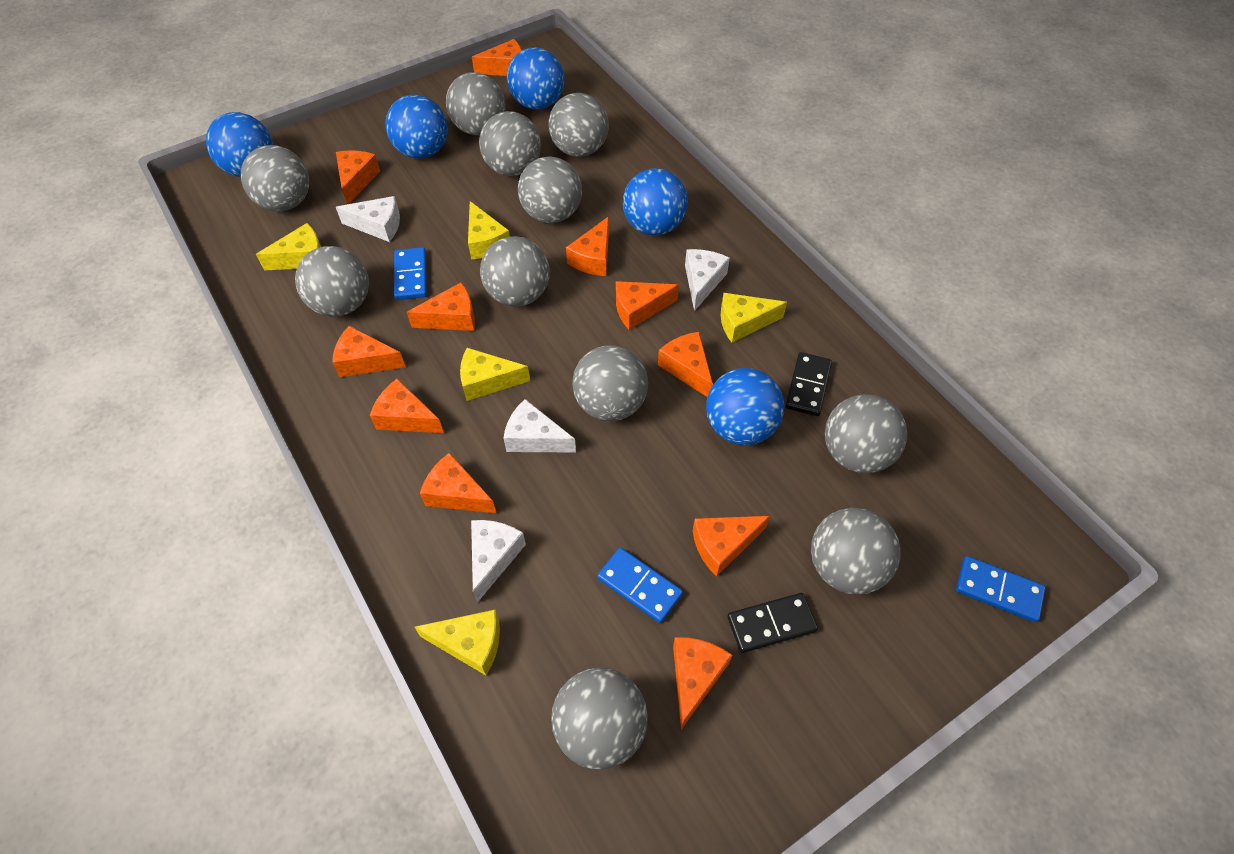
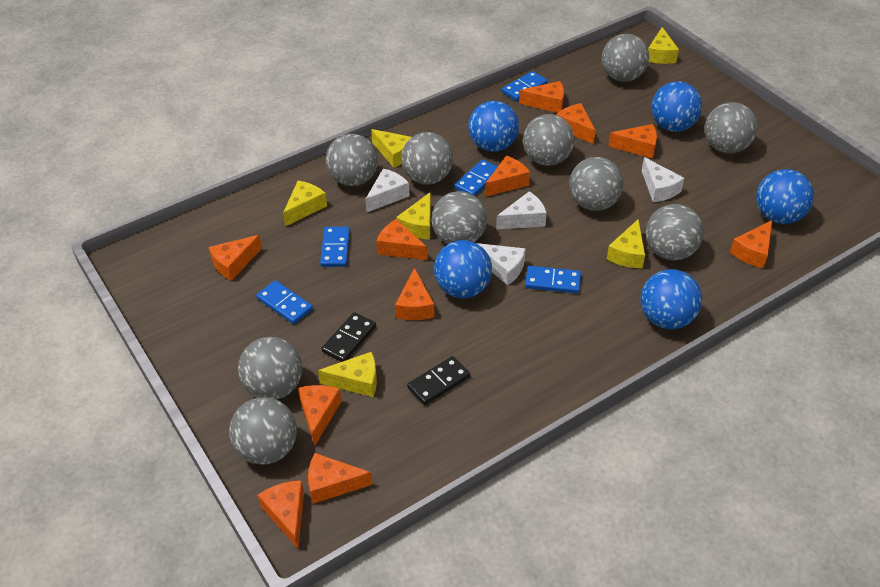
blue domino: [394,247,427,300] [597,548,683,623] [956,556,1046,622] = 3 -> [256,280,313,324] [320,227,350,267] [454,159,498,196] [502,71,548,101] [525,266,581,294] = 5
grey ball: [241,145,309,211] [295,246,369,317] [446,72,506,135] [479,111,541,176] [480,236,550,307] [518,156,582,223] [548,93,609,157] [551,668,648,770] [572,345,648,421] [811,508,901,595] [825,394,907,473] = 11 -> [229,397,297,465] [238,337,302,400] [326,134,378,186] [401,132,453,185] [432,191,487,244] [523,114,574,166] [569,157,623,211] [602,34,649,82] [646,204,704,260] [705,102,757,153] = 10
yellow cheese: [256,223,321,271] [414,610,500,675] [460,348,530,401] [468,201,510,259] [721,293,787,343] = 5 -> [283,181,327,227] [318,352,377,397] [371,129,411,168] [396,192,431,240] [607,219,645,269] [648,27,679,64] = 6

